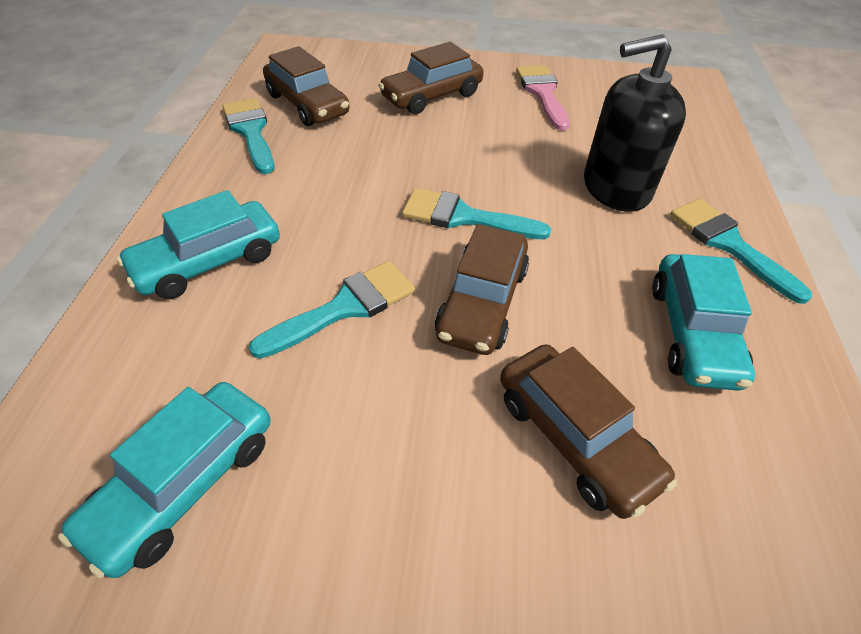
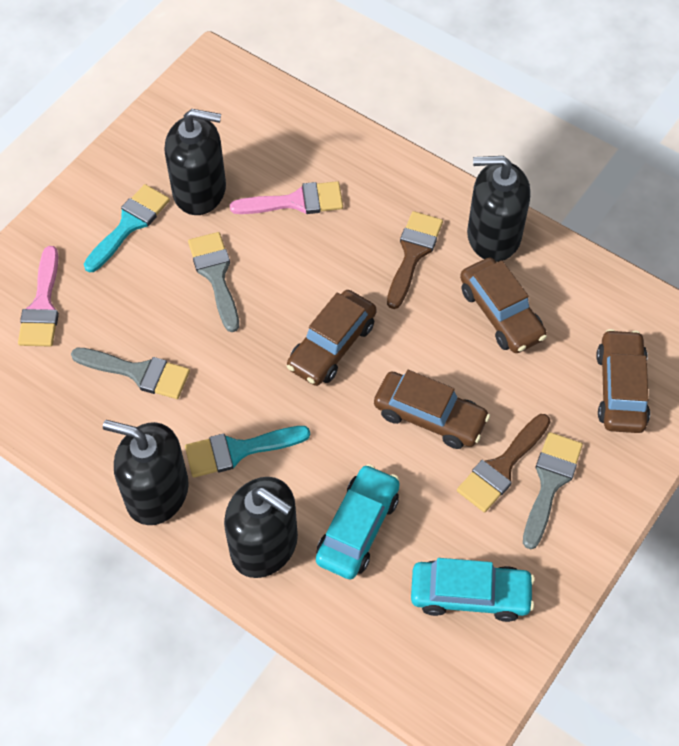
black soap dispenser: [584,34,686,212] = 1 -> [103,420,189,525] [164,109,226,215] [224,477,298,578] [467,156,530,262] = 4
brown brush: none = 0 -> [387,211,443,309] [457,414,551,513] = 2
grey brush: none = 0 -> [71,348,190,399] [188,232,239,332] [523,432,583,549] = 3
pink brush: [516,65,570,131] = 1 -> [18,246,59,347] [230,181,343,214] = 2
turquoise brush: [222,98,274,174] [248,261,415,359] [402,188,551,240] [670,199,812,304] = 4 -> [84,184,170,272] [185,426,310,477] = 2
turquoise car: [58,382,270,578] [117,190,280,299] [652,254,755,391] = 3 -> [316,464,400,580] [411,558,535,622] = 2

